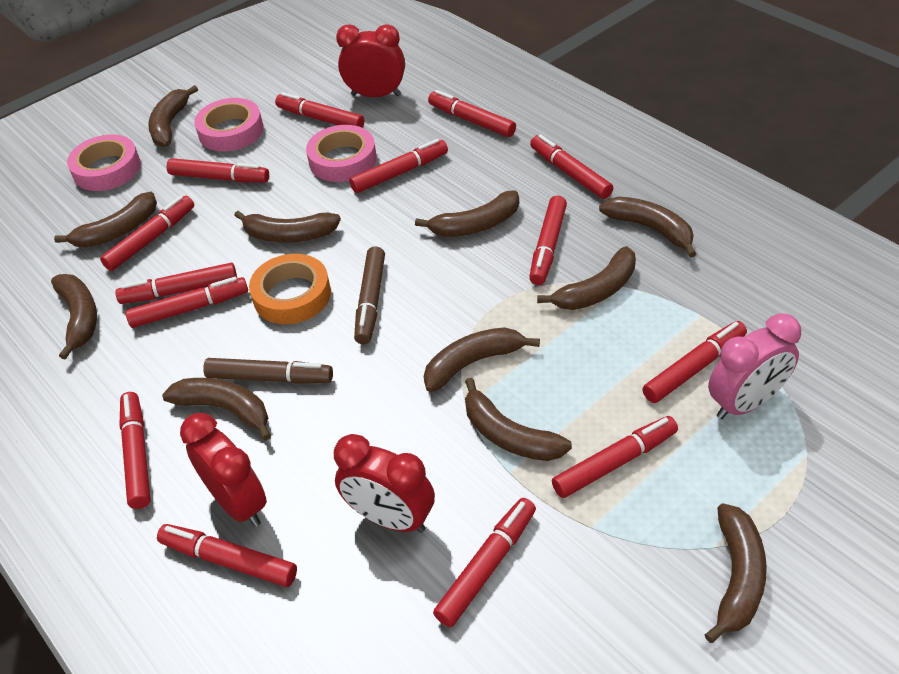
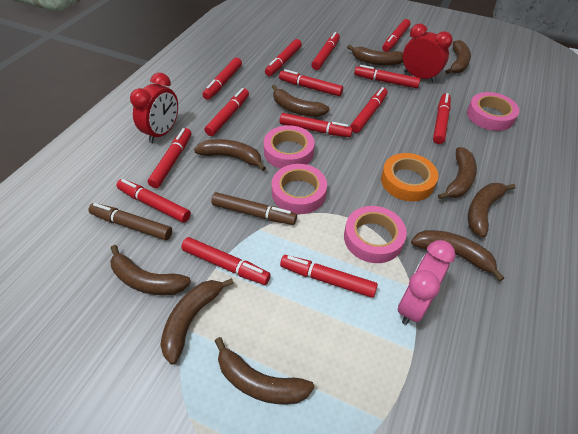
brown banana: [51,274,97,360] [54,192,157,248] [148,85,198,147] [162,378,271,441] [234,211,341,243] [415,190,519,237] [424,327,540,392] [465,378,572,461] [537,246,636,310] [599,197,696,258] [705,503,767,643] = 11 -> [110,245,191,295] [160,278,234,365] [194,139,266,171] [215,337,314,405] [272,85,330,117] [347,45,403,66] [411,230,504,281] [438,147,477,199] [445,40,471,74] [468,183,516,237] = 10
pink tape: [67,134,141,191] [194,98,263,152] [306,125,377,182] = 3 -> [264,125,315,169] [272,164,327,214] [344,206,407,263] [467,92,519,131] = 4
red clock: [180,413,267,527] [334,434,435,533] [336,24,405,97] = 3 -> [130,73,178,143] [403,24,453,82] = 2

